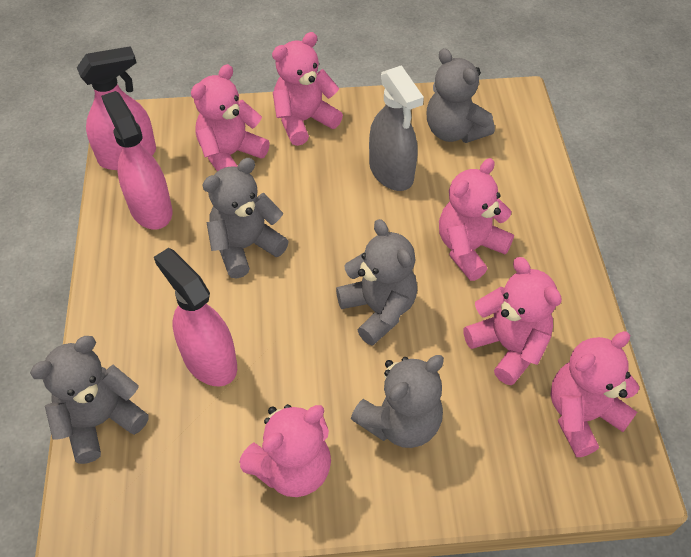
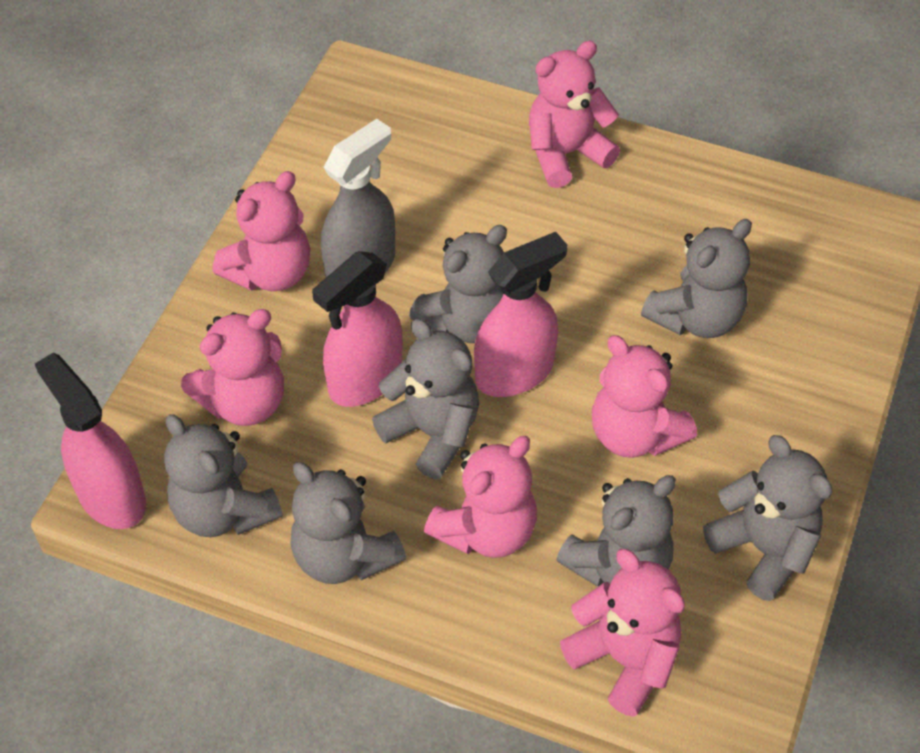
grey teddy bear: [30,336,149,464] [203,158,289,279] [336,219,417,346] [351,355,444,448] [427,48,495,143] = 5 -> [164,414,283,537] [290,462,406,584] [372,319,479,479] [409,225,507,343] [556,475,676,587] [641,219,752,338] [703,435,832,601] = 7

